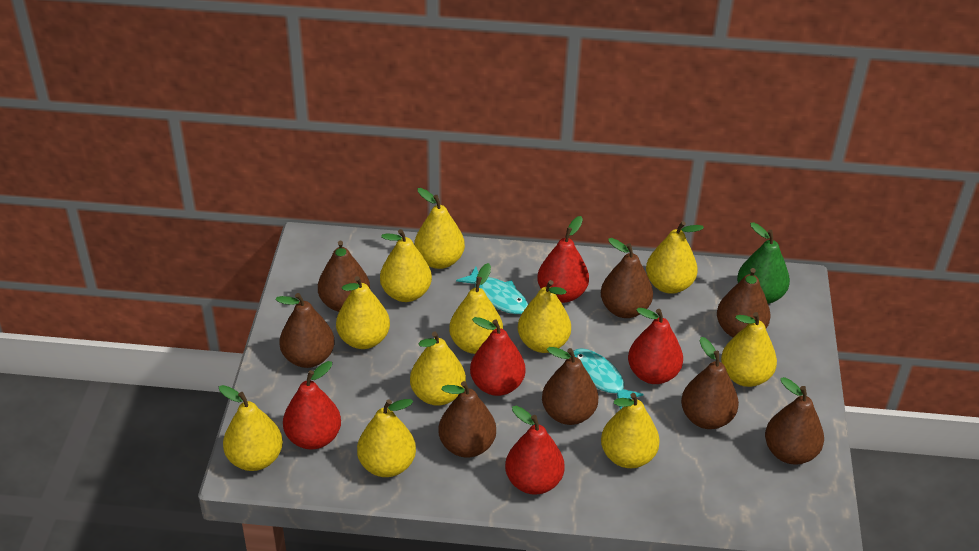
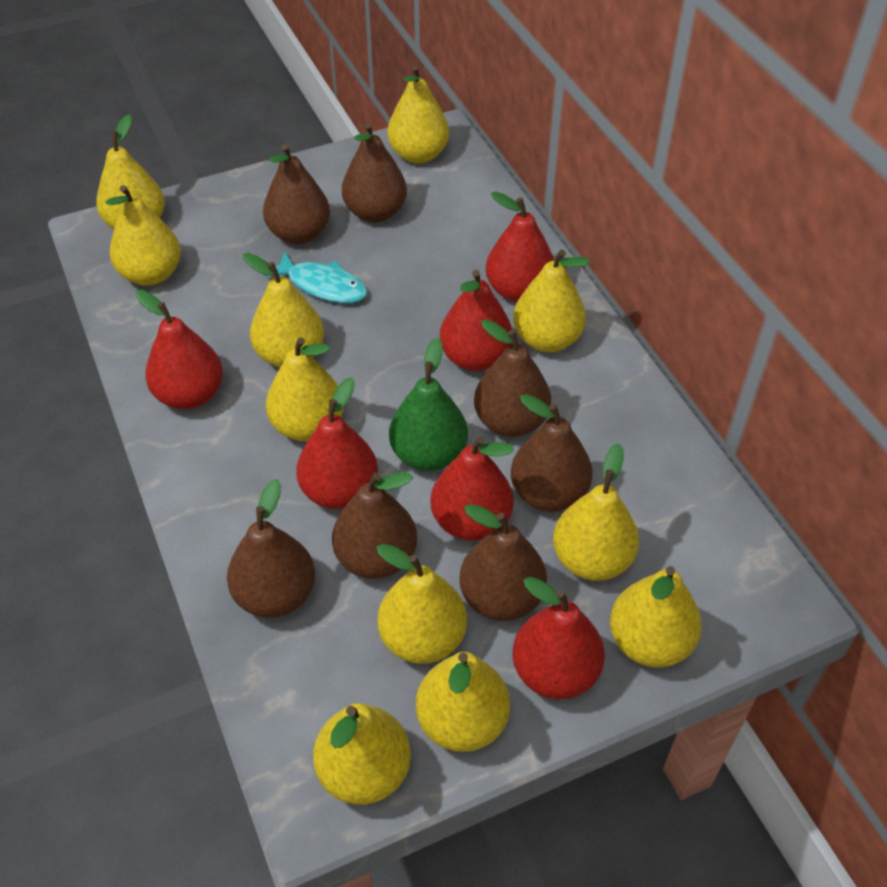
brown pear: [275,293,335,368] [318,240,370,312] [438,381,496,457] [542,347,599,425] [601,238,653,318] [681,337,739,429] [717,268,771,337] [765,377,824,465] = 8 -> [227,479,315,618] [263,144,330,244] [332,472,417,579] [342,123,407,222] [459,504,547,621] [474,319,551,437] [511,394,593,512] = 7
red pear: [283,361,341,449] [470,317,525,396] [505,406,565,495] [537,216,589,303] [628,308,683,384] = 5 -> [136,290,223,410] [296,377,378,509] [430,436,514,541] [440,270,513,371] [486,191,554,302] [512,577,605,699] = 6
turquoise fish: [456,267,528,314] [573,348,643,410] = 2 -> [263,252,368,303] = 1

